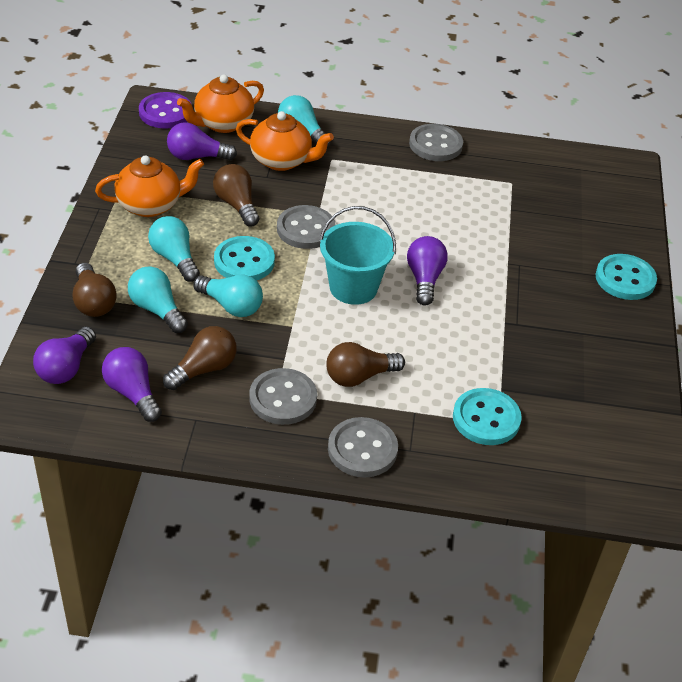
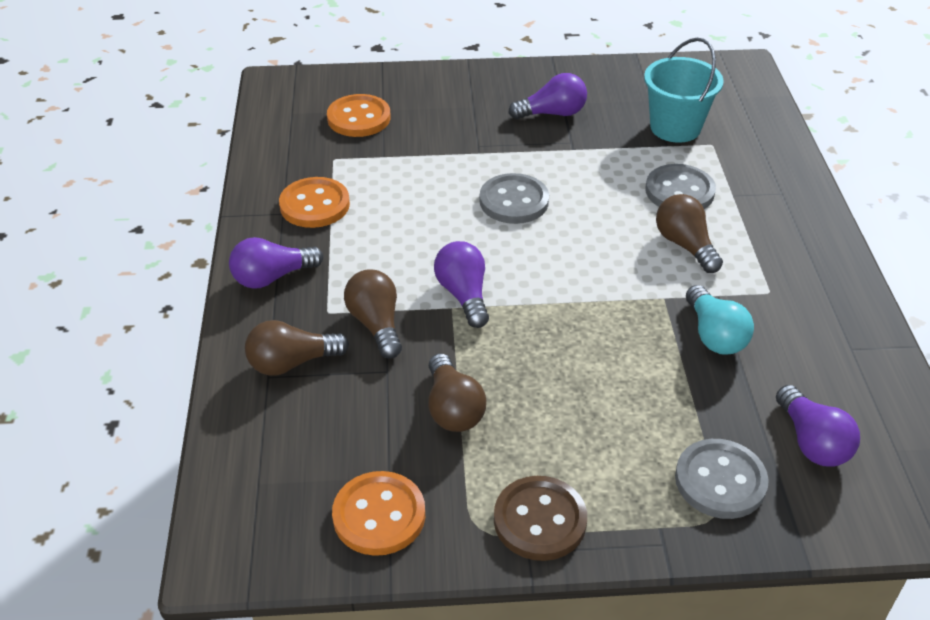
brown button: none = 0 -> [494,476,587,561] = 1
grey button: [249,368,317,425] [277,205,335,249] [328,417,398,478] [409,124,463,161] = 4 -> [479,173,549,224] [645,164,716,209] [675,439,769,519] = 3
orange button: none = 0 -> [279,177,350,228] [327,94,391,137] [332,471,425,556] = 3
orange teapot: [95,155,204,217] [177,74,264,133] [236,111,334,171] = 3 -> none = 0
purple button: [139,92,192,128] = 1 -> none = 0
turquoise button: [214,236,275,281] [453,388,522,445] [596,254,657,300] = 3 -> none = 0
turquoise light bulb: [128,266,188,333] [148,216,200,282] [193,275,263,317] [278,95,331,148] = 4 -> [686,285,754,355] = 1

